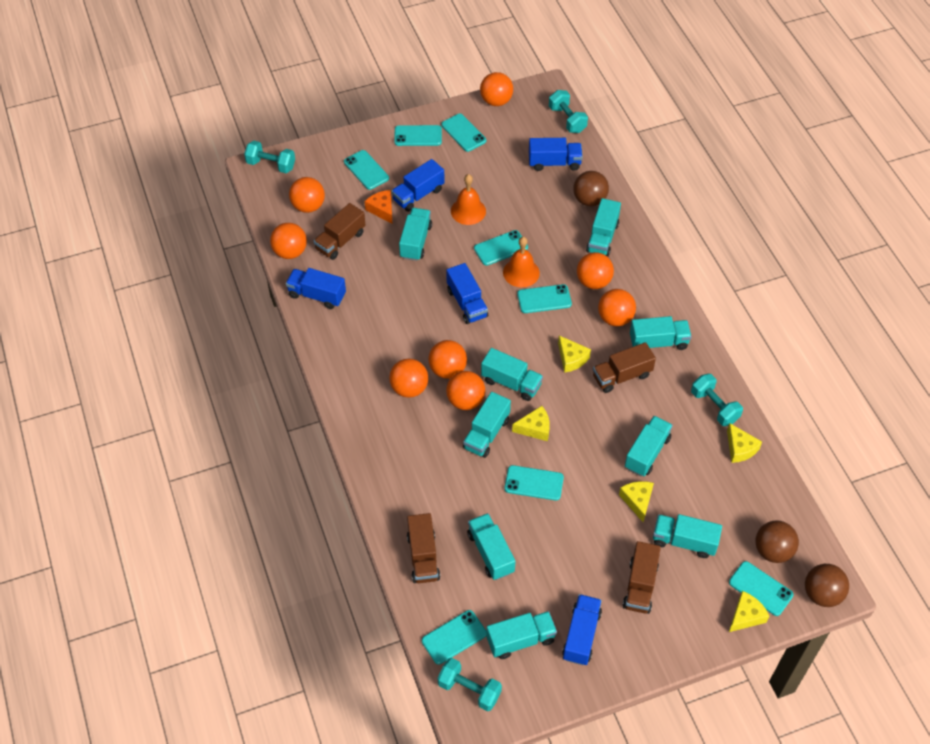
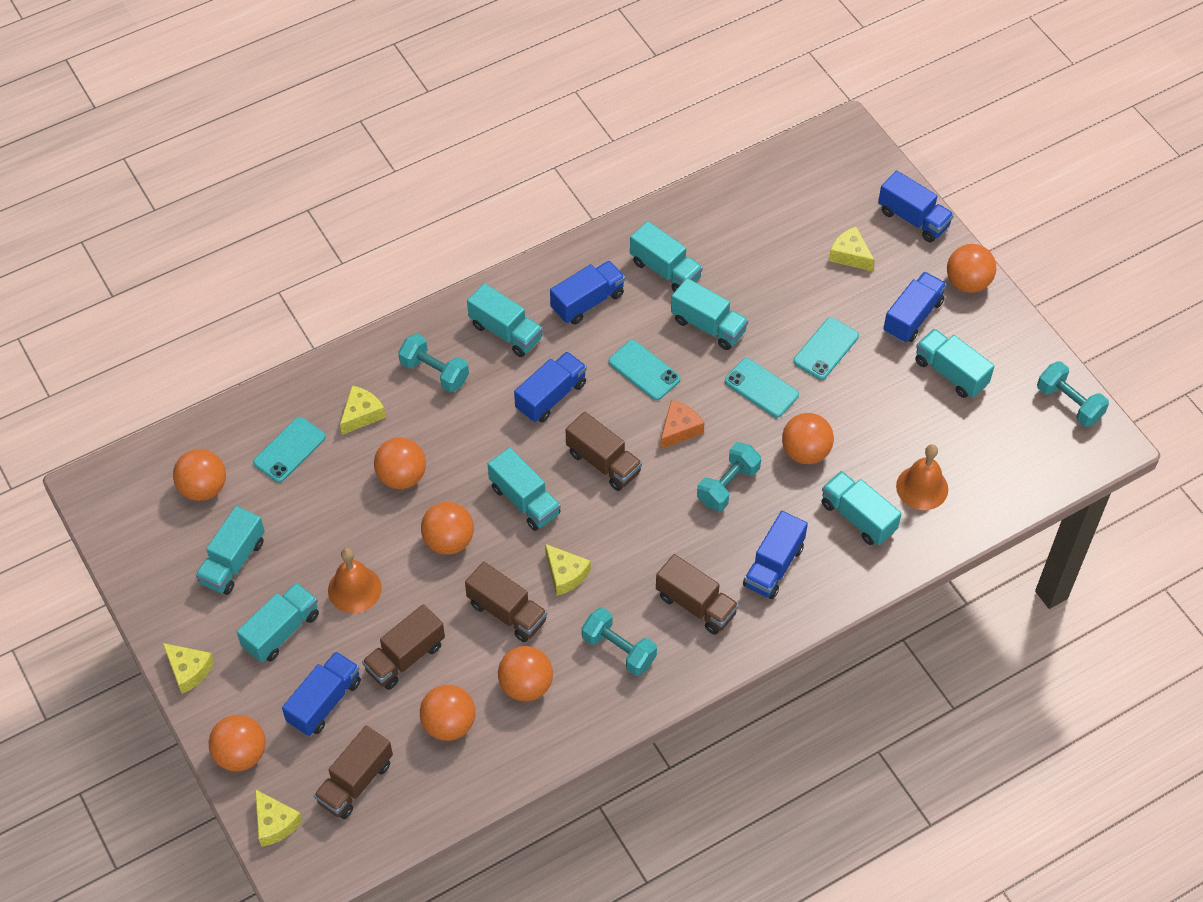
blue truck: [286,268,346,309] [391,159,445,212] [446,263,488,324] [529,138,583,171] [562,594,602,665] = 5 -> [282,651,361,736] [514,352,587,422] [550,261,625,325] [743,511,808,599] [878,171,954,242] [883,272,947,343] = 6
brown ball: [573,171,609,206] [755,521,799,563] [805,564,849,607] = 3 -> none = 0
brown truck: [314,203,365,260] [407,513,440,583] [593,342,656,393] [622,541,661,614] = 4 -> [314,725,393,819] [362,604,445,690] [465,562,547,642] [566,412,642,491] [656,554,739,635] = 5
turquoise phone: [344,150,389,190] [394,125,442,146] [422,610,487,664] [441,114,486,152] [474,230,528,266] [505,465,564,501] [517,284,572,313] [729,561,793,616] = 8 -> [253,417,326,482] [609,340,681,400] [725,358,799,417] [794,317,859,379] = 4
turquoise truck: [399,208,432,261] [463,392,511,458] [467,513,516,580] [481,348,543,401] [486,611,557,659] [586,198,621,257] [625,416,673,477] [630,316,692,350] [653,514,722,558] = 9 -> [195,506,265,595] [237,583,319,663] [467,283,543,357] [488,448,561,531] [630,221,703,292] [671,278,748,350] [821,471,902,545] [915,329,995,398] = 8

